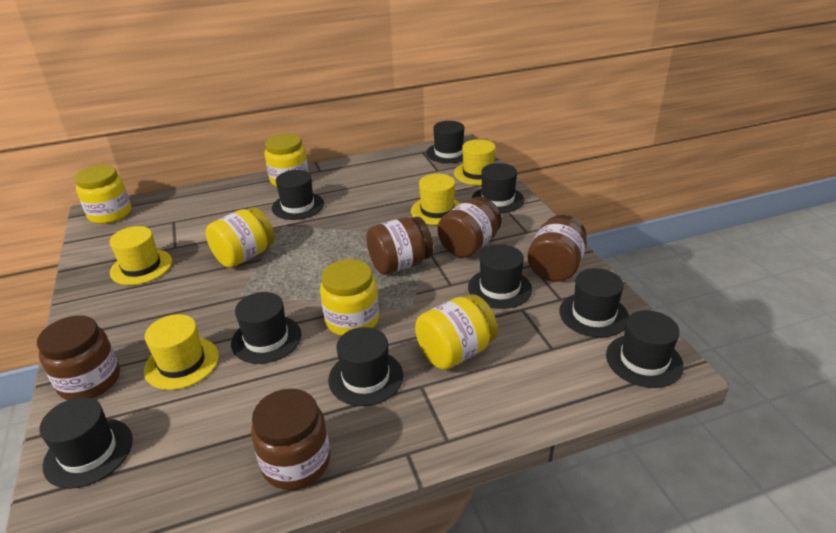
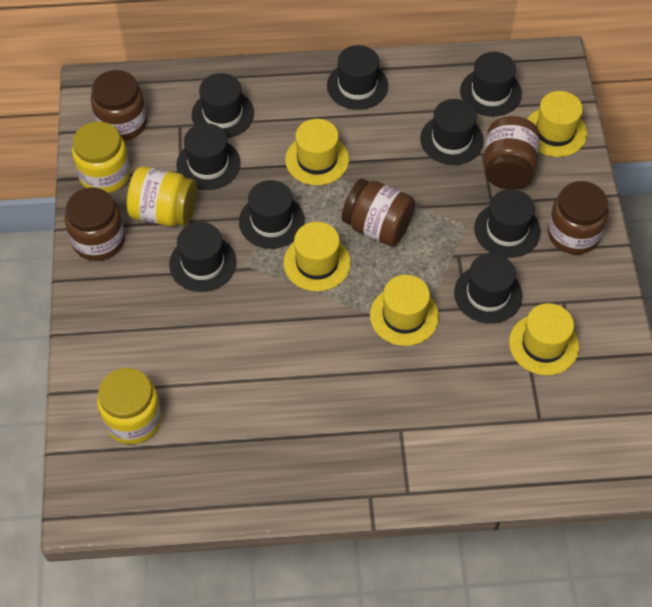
yellow hat: [109,226,172,285] [144,314,219,390] [411,174,461,225] [454,139,495,185] = 4 -> [283,222,351,291] [285,119,349,185] [370,275,439,346] [509,303,579,375] [527,91,587,157] = 5
yellow jar: [75,165,131,224] [206,207,274,268] [265,134,309,187] [320,259,379,336] [415,294,498,370] = 5 -> [72,121,130,193] [97,368,162,444] [127,166,197,226] = 3

